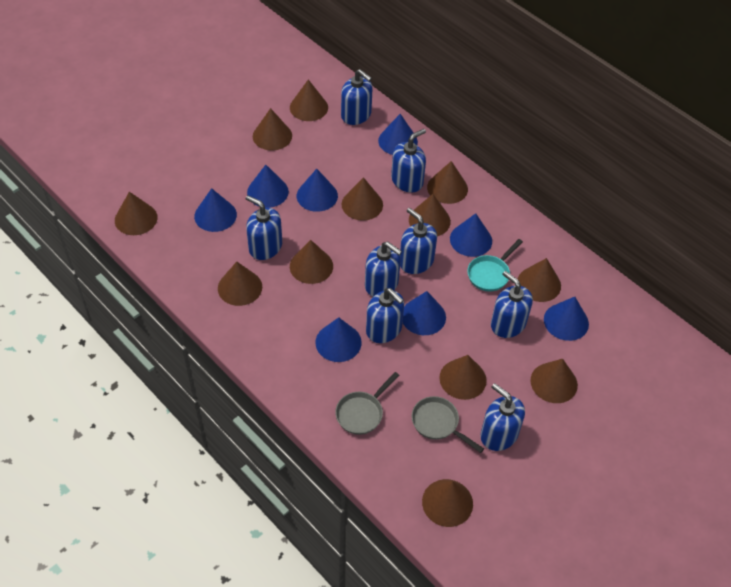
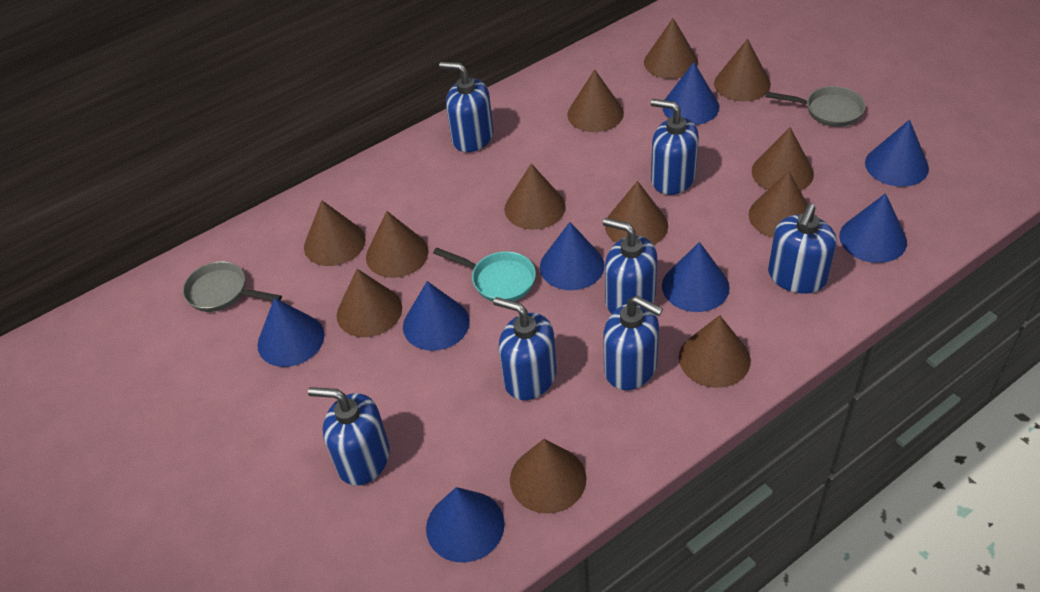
blue soap dispenser: [246,195,282,260] [341,69,373,125] [365,241,402,297] [366,288,404,343] [391,129,426,192] [400,208,437,274] [480,383,525,451] [491,271,533,338] = 8 -> [308,387,390,486] [439,62,493,152] [493,297,557,400] [603,218,657,314] [603,296,663,390] [651,99,699,195] [768,204,837,294] = 7

